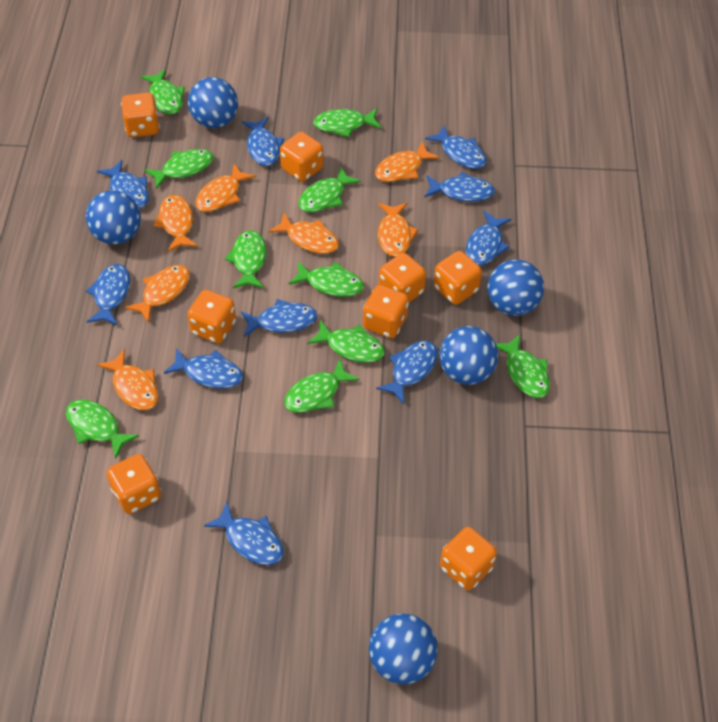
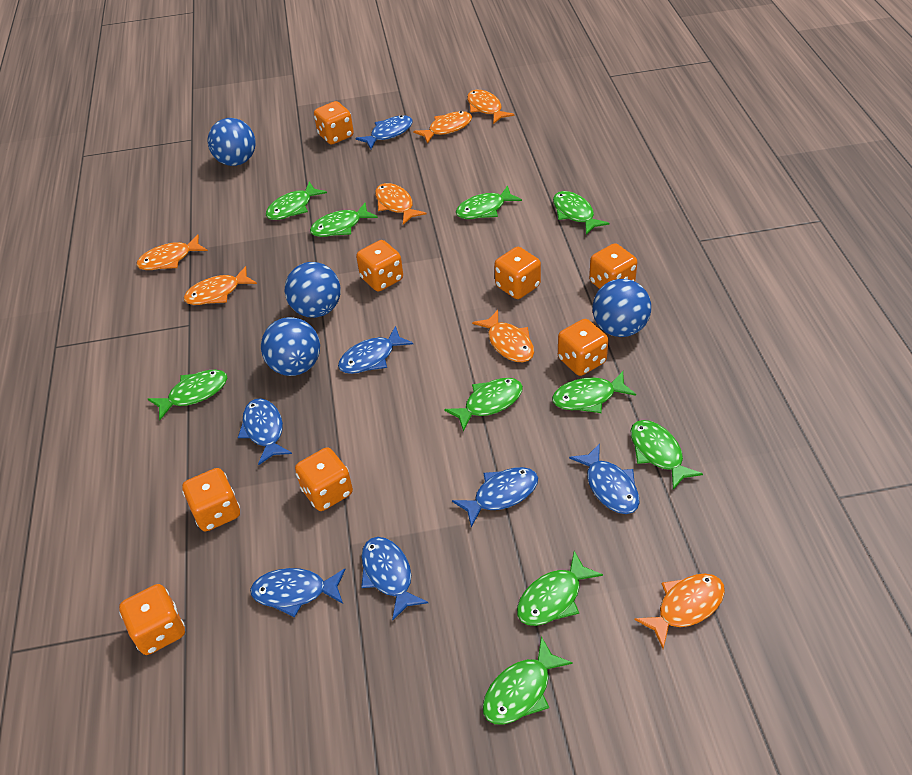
blue ball: [86,190,141,245] [188,77,238,128] [369,613,438,685] [439,326,498,385] [487,259,544,316] = 5 -> [208,118,256,166] [261,317,320,376] [285,262,341,318] [592,279,651,337] = 4
blue fish: [86,264,130,325] [97,160,149,209] [164,348,243,389] [204,502,284,565] [241,299,317,337] [242,117,284,166] [376,340,438,404] [424,172,495,202] [425,125,486,169] [466,211,511,266] = 10 -> [238,398,292,465] [250,568,345,617] [338,326,413,374] [355,115,413,149] [361,537,428,621] [452,467,538,527] [569,443,640,514] = 7

